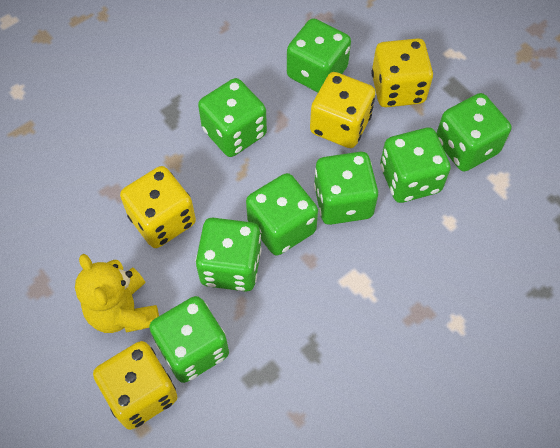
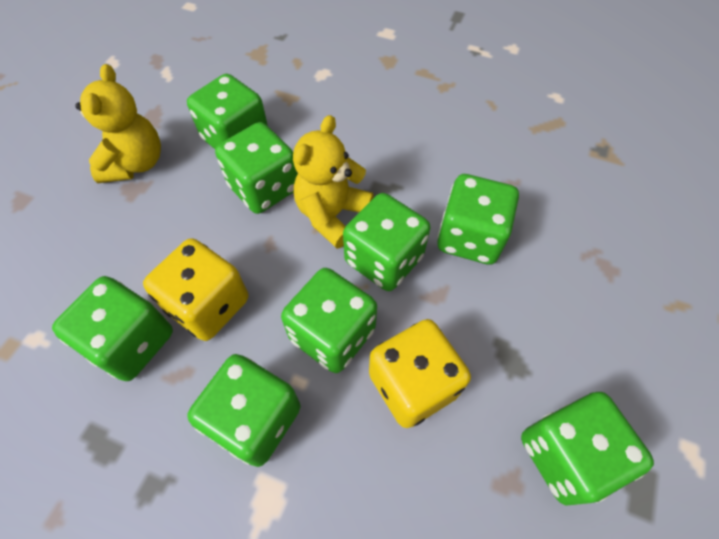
yellow dice: [93,341,177,430] [120,166,196,248] [310,72,376,148] [371,38,433,107] = 4 -> [143,238,248,341] [369,319,471,428] = 2
yellow teddy bear: [75,254,159,333] = 1 -> [75,64,161,183] [293,115,374,249] = 2

